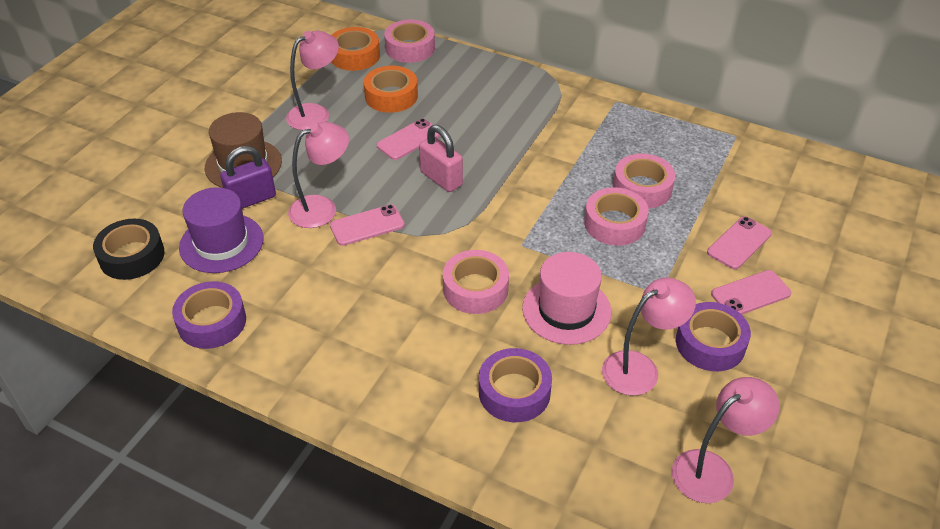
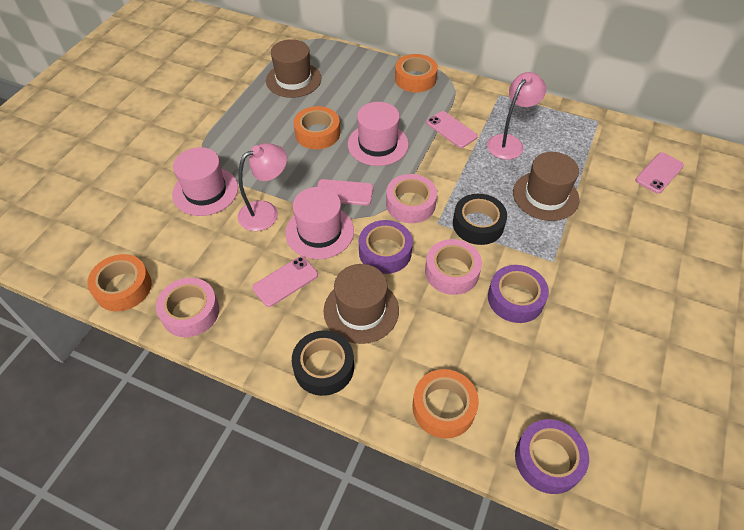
black tape: [93,219,165,280] = 1 -> [292,331,354,396] [453,194,507,245] = 2
brown hat: [205,112,282,188] = 1 -> [266,39,321,98] [324,264,399,344] [513,152,579,221] = 3
orange tape: [331,27,380,71] [364,66,418,113] = 2 -> [87,254,152,311] [293,106,340,149] [395,54,438,92] [412,369,479,439] = 4
pink hat: [522,252,611,345] = 1 -> [172,147,238,216] [285,187,354,259] [348,102,409,166] = 3
pink lamp: [286,31,339,130] [288,122,349,228] [602,278,696,396] [672,377,780,503] = 4 -> [238,143,287,231] [487,72,546,160] = 2
pink padlock: [419,125,463,192] = 1 -> none = 0
pink tape: [384,20,435,63] [443,250,509,314] [584,187,648,246] [613,154,675,208] = 4 -> [156,278,219,337] [386,174,437,223] [425,239,482,295] = 3
purple hat: [179,187,264,273] = 1 -> none = 0
purple padlock: [220,146,276,209] = 1 -> none = 0

